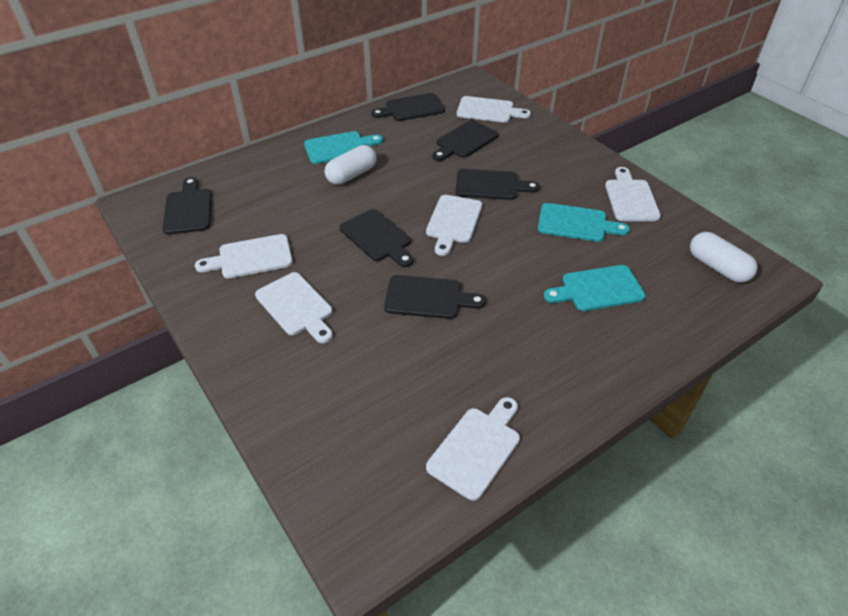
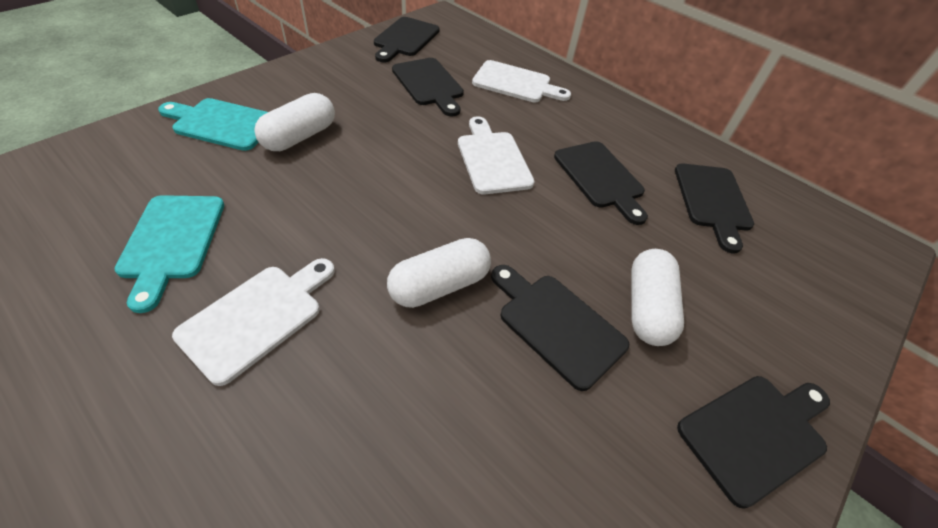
turquoise cutting board: [304,131,383,164] [538,203,630,242] [544,265,646,311] = 3 -> [115,195,224,313] [158,98,268,151] = 2
white capsule: [325,145,377,185] [690,232,758,283] = 2 -> [254,93,335,151] [387,238,491,308] [631,249,684,346] = 3
white cutting board: [195,234,293,278] [255,272,333,343] [426,195,482,256] [426,397,520,501] [457,96,531,123] [605,167,661,221] = 6 -> [172,258,335,386] [458,117,534,194] [472,60,571,102] = 3

